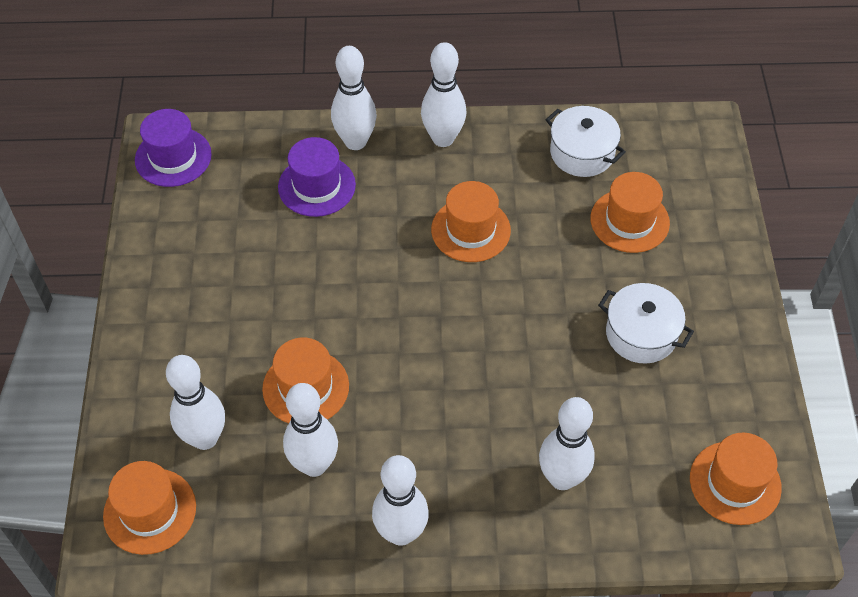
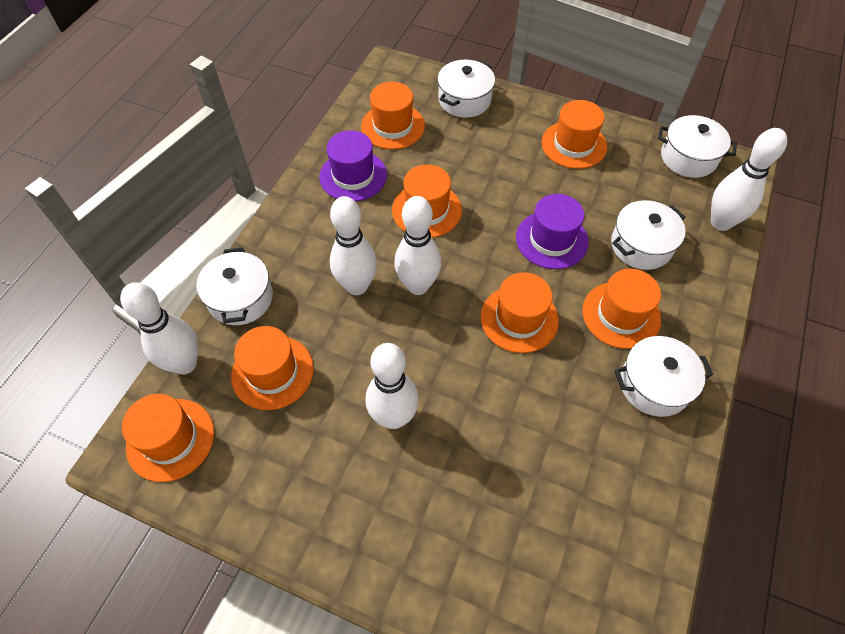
orange hat: [103,461,196,555] [262,338,349,423] [431,181,511,262] [590,172,670,253] [690,433,782,525] = 5 -> [122,394,214,482] [231,326,314,410] [361,82,425,149] [392,164,462,238] [480,272,559,353] [541,100,607,169] [582,269,661,349] = 7
white bowling pin: [166,355,225,450] [283,383,338,477] [331,46,377,150] [372,455,429,546] [421,42,466,147] [539,397,595,490] = 6 -> [120,282,198,375] [330,196,377,295] [366,343,419,429] [394,196,441,295] [711,128,787,231] = 5
white pot: [546,106,626,177] [598,283,694,364] = 2 -> [196,247,273,325] [437,60,495,118] [611,200,685,270] [615,336,713,417] [658,115,737,178] = 5

